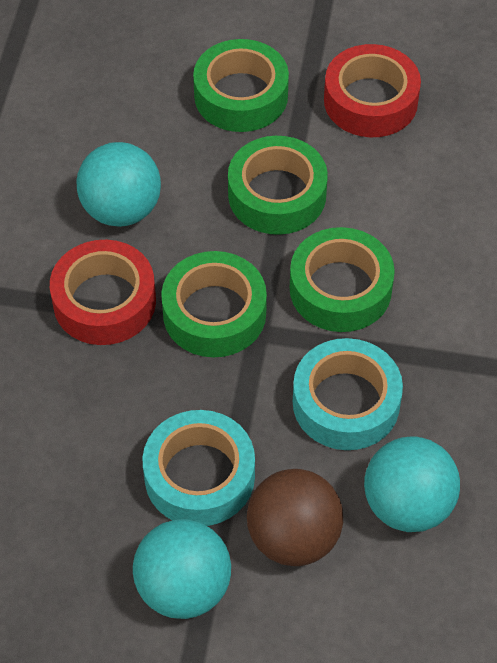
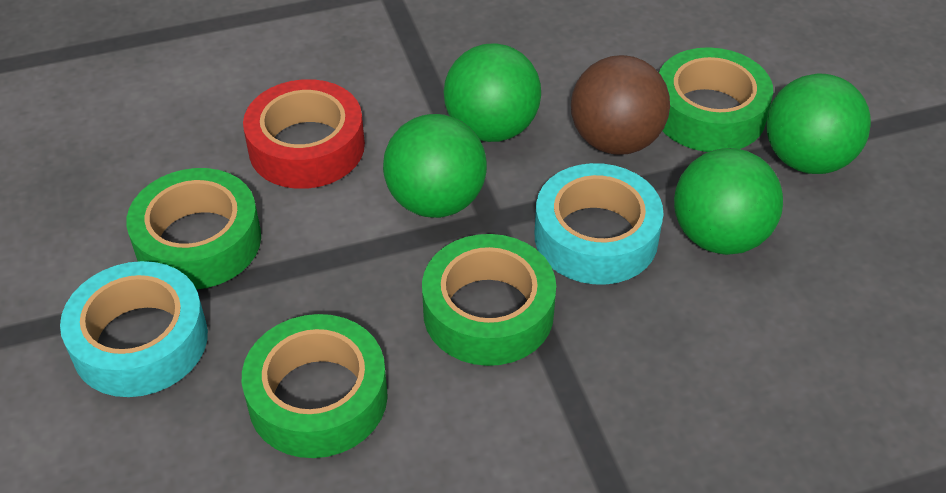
green ball: none = 0 -> [383,114,487,218] [443,43,541,142] [674,148,783,255] [766,73,871,174] = 4
red tape: [50,240,156,345] [324,44,421,137] = 2 -> [243,79,365,189] = 1
turquoise ball: [76,142,161,227] [133,519,231,619] [364,437,460,532] = 3 -> none = 0

